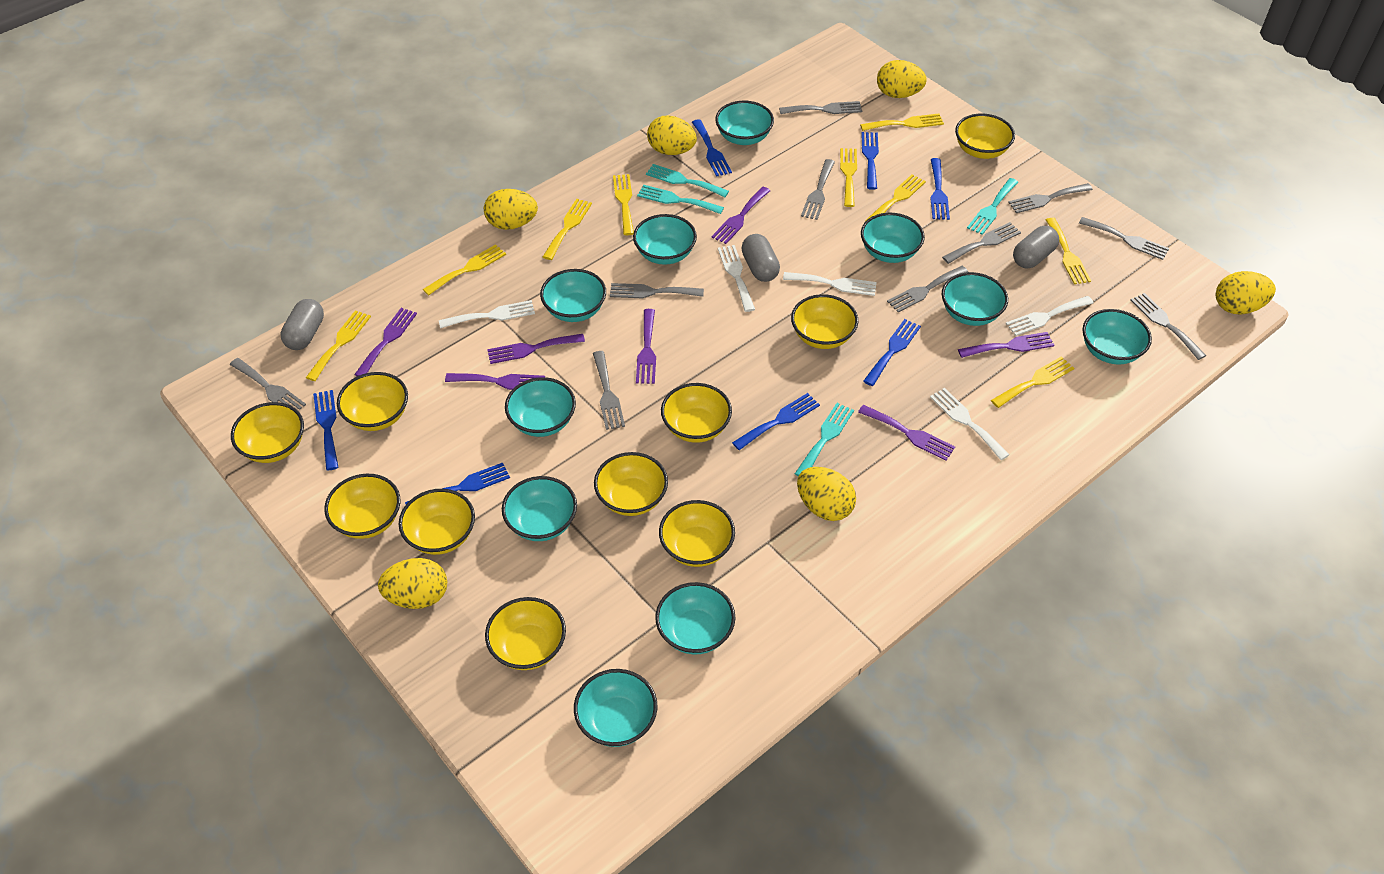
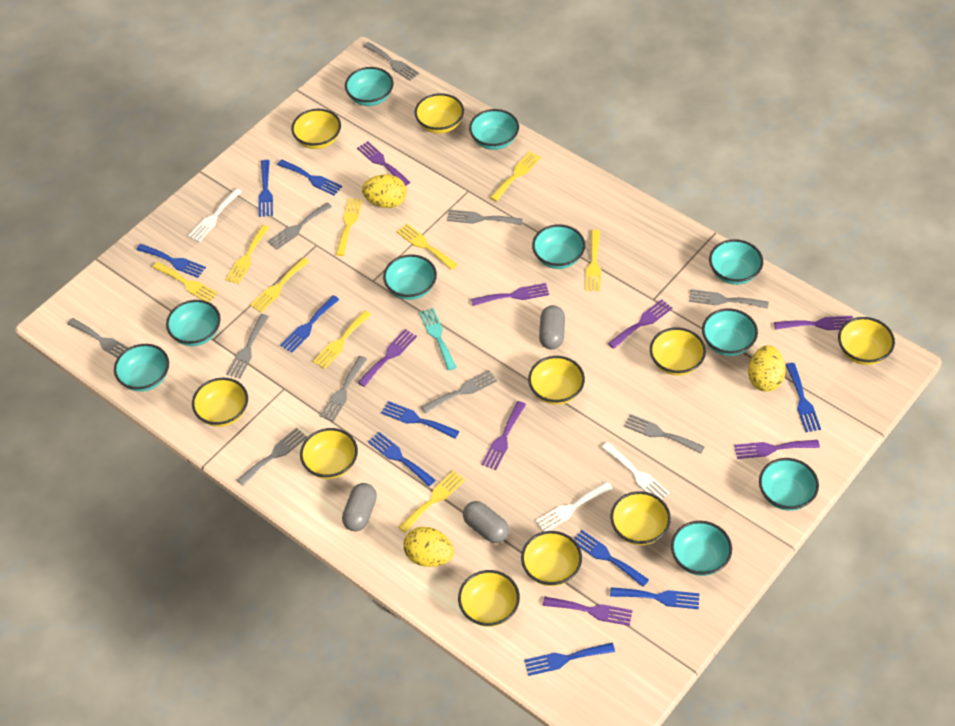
blue fork: [313,390,339,470] [405,463,510,504] [692,119,732,177] [732,393,820,450] [861,132,879,190] [863,319,921,386] [930,158,950,220] = 7 -> [136,244,206,278] [258,160,273,217] [277,159,342,196] [280,295,340,353] [368,432,436,486] [381,401,459,438] [524,643,615,676] [574,530,649,587] [610,587,700,609] [786,363,821,432] = 10
purple fork: [354,308,417,376] [445,373,545,390] [487,334,585,364] [636,309,656,384] [712,187,770,244] [858,405,955,461] [958,332,1054,358] = 7 -> [357,141,410,186] [358,329,417,387] [471,283,549,306] [481,401,526,470] [543,597,633,626] [608,299,673,349] [734,440,820,459] [774,316,853,330] = 8
turquoise fork: [637,185,724,214] [646,164,729,197] [795,403,854,476] [967,178,1018,235] = 4 -> [419,308,457,371] = 1
white fork: [439,300,535,328] [718,245,755,312] [783,272,877,296] [930,388,1010,460] [1006,296,1093,336] = 5 -> [188,188,242,242] [535,481,612,532] [601,442,670,500] = 3
yellow egg: [378,558,447,609] [484,189,538,230] [647,115,697,155] [797,467,856,521] [877,60,927,98] [1216,271,1276,315] = 6 -> [362,174,407,208] [404,527,454,567] [748,345,786,392] = 3

